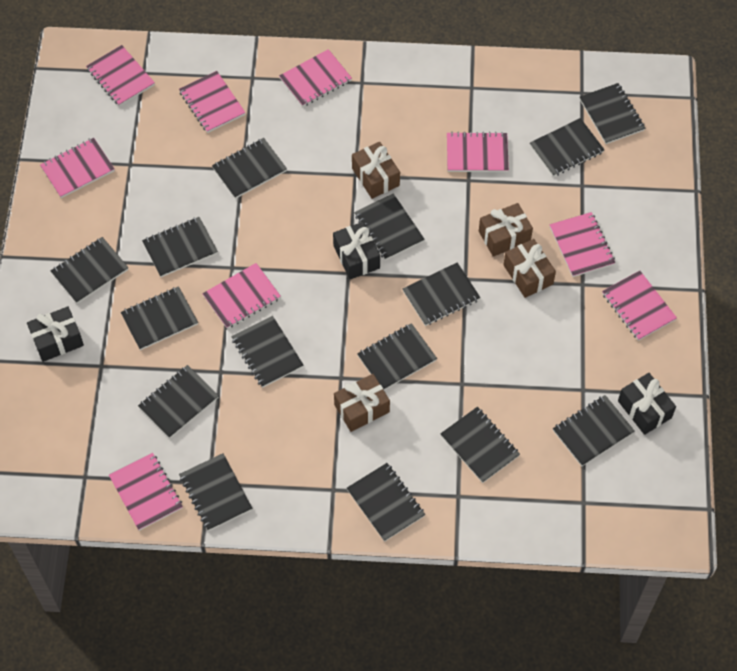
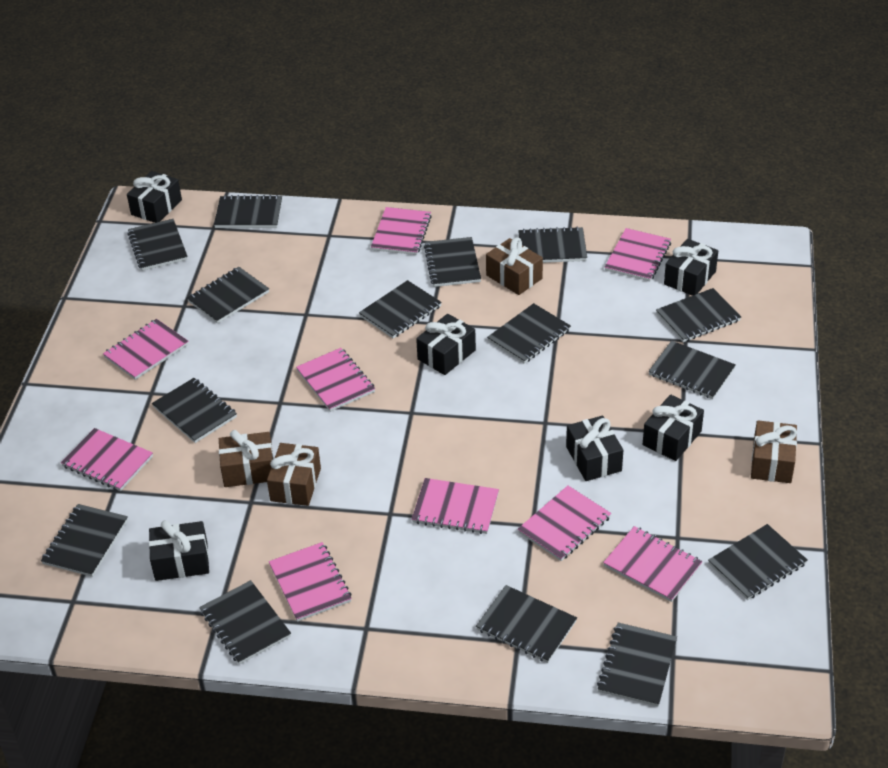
black gift: [27,306,84,362] [333,222,380,279] [618,373,676,435] = 3 -> [127,171,182,223] [149,520,209,581] [416,314,476,375] [566,416,623,481] [643,394,704,461] [664,239,718,296] = 6

